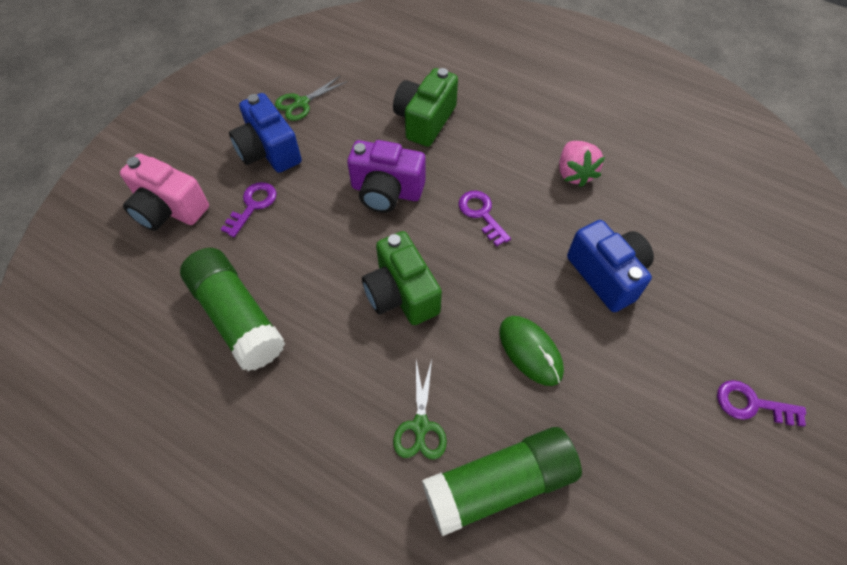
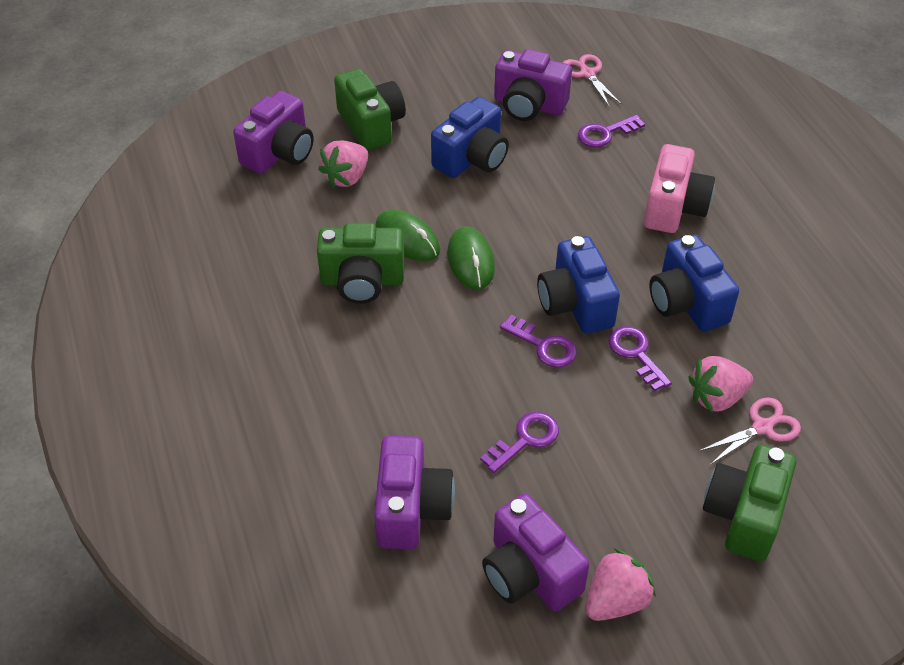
blue camera: [229,93,302,173] [567,220,654,312] = 2 -> [431,97,509,178] [537,236,620,333] [649,235,739,332] = 3
green camera: [362,231,442,325] [393,68,458,147] = 2 -> [317,223,405,304] [334,69,406,151] [703,445,796,562] = 3
green glue stick: [180,248,285,371] [422,427,582,536] = 2 -> none = 0
green mouse: [499,316,564,386] = 1 -> [375,210,440,261] [447,226,495,290] = 2
green scissors: [275,76,347,121] [393,360,447,460] = 2 -> none = 0
pink scissors: none = 0 -> [563,54,622,107] [698,397,801,465] = 2
pink strawberry: [559,141,605,187] = 1 -> [318,140,368,188] [585,548,656,621] [689,356,753,413] = 3
purple camera: [347,140,425,213] = 1 -> [233,91,314,174] [374,436,455,549] [482,493,589,611] [494,49,572,121] = 4
purple key: [221,182,277,237] [458,191,511,247] [717,380,806,427] = 3 -> [480,412,559,473] [500,315,577,368] [578,115,645,147] [608,326,672,391] = 4

